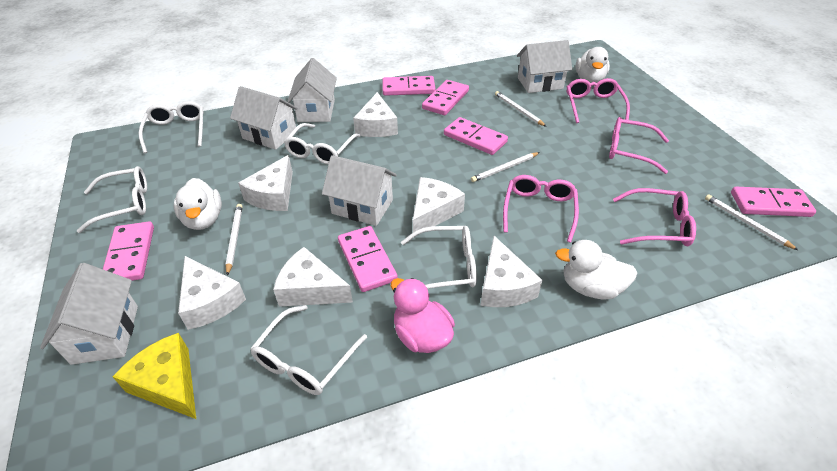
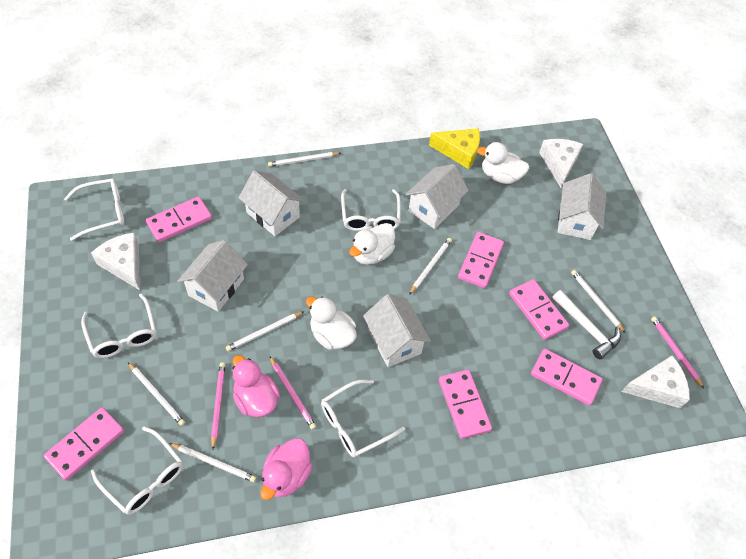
pink duck: [391,278,455,353] = 1 -> [232,355,280,417] [260,438,313,500] = 2
pink glasses: [503,175,579,243] [567,78,630,123] [609,117,669,174] [613,188,696,246] = 4 -> none = 0
pink pencil: none = 0 -> [211,363,225,449] [270,356,316,430] [651,317,704,388] = 3
white cheese: [178,256,246,330] [238,155,293,211] [273,247,353,307] [353,92,398,137] [413,177,465,235] [481,236,542,307] = 6 -> [91,233,140,290] [539,139,583,188] [621,355,690,408] = 3
white hammer: none = 0 -> [552,290,621,359] = 1
white pencil: [225,204,243,276] [471,152,540,182] [495,91,546,127] [705,194,798,250] = 4 -> [128,362,185,426] [169,443,256,482] [226,311,305,351] [268,152,340,167] [409,238,452,295] [571,270,625,333] = 6

